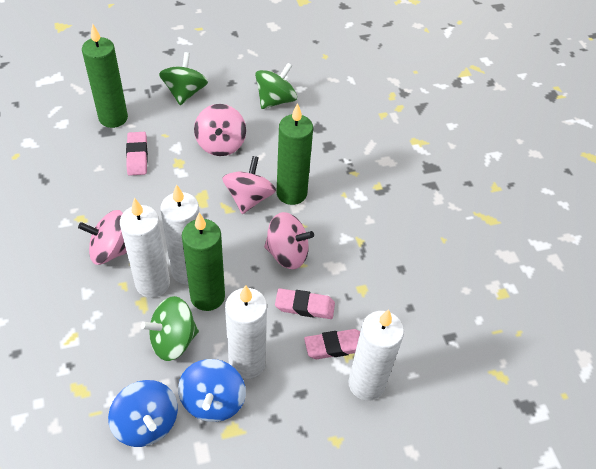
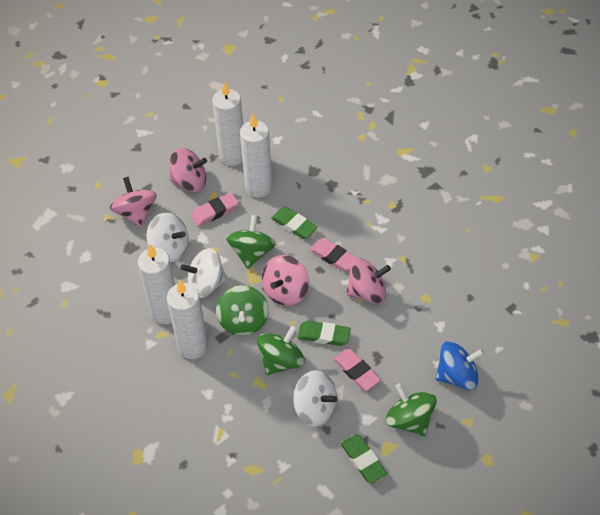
blue spinning top: [108,380,178,447] [178,359,246,422] = 2 -> [436,341,484,390] = 1
green candle: [82,24,128,128] [182,212,225,311] [276,103,313,205] = 3 -> none = 0
green eraser: none = 0 -> [271,207,317,239] [297,321,351,346] [341,434,387,484] = 3
green spinning top: [141,296,199,361] [159,52,208,105] [255,63,297,109] = 3 -> [216,285,269,336] [226,215,276,269] [257,325,305,375] [386,383,437,436] = 4
white spinning top: none = 0 -> [147,213,189,262] [181,248,227,298] [293,370,338,427] = 3

